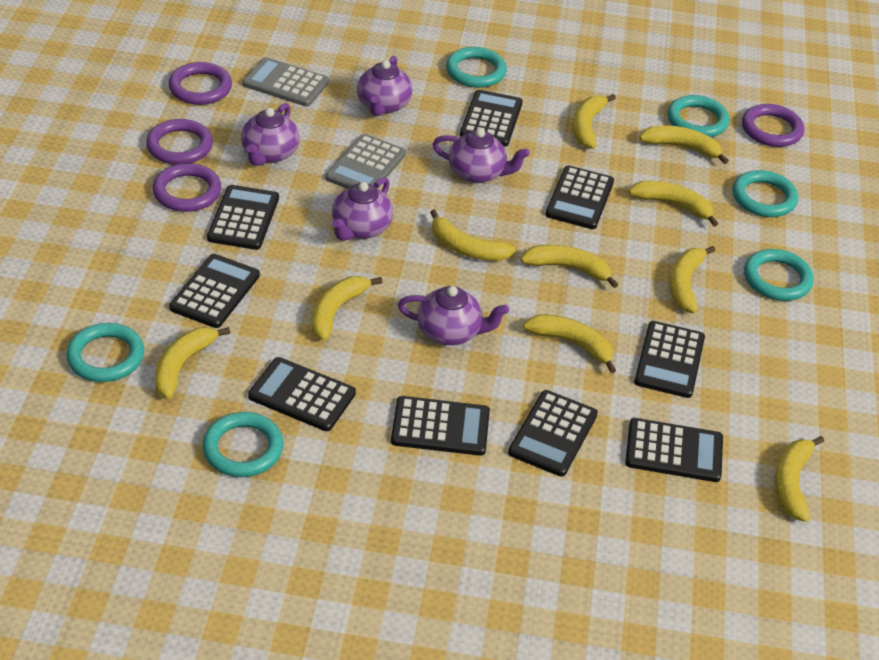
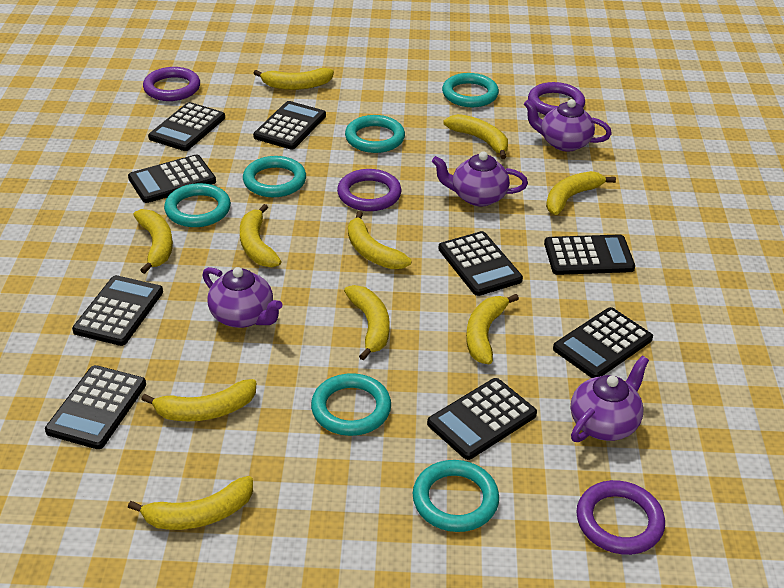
grey calculator: [243,57,329,107] [326,134,406,189] = 2 -> none = 0
purple teapot: [241,103,300,166] [332,177,393,241] [357,56,413,116] [398,286,509,345] [433,128,530,183] = 5 -> [202,267,283,328] [432,151,528,207] [524,99,612,152] [571,356,649,442] = 4

